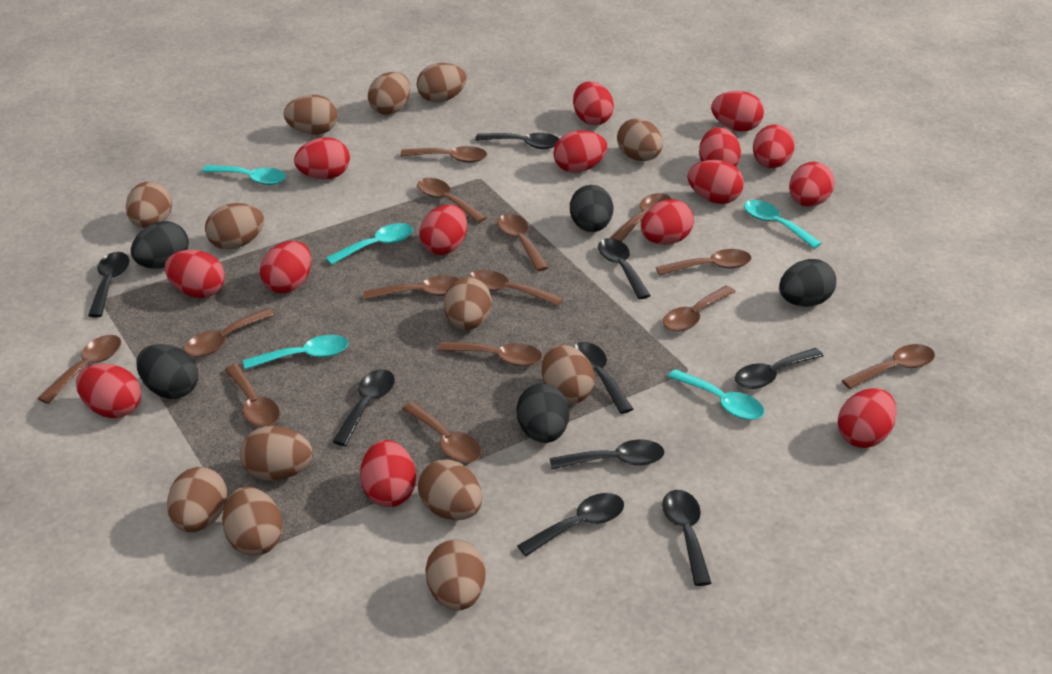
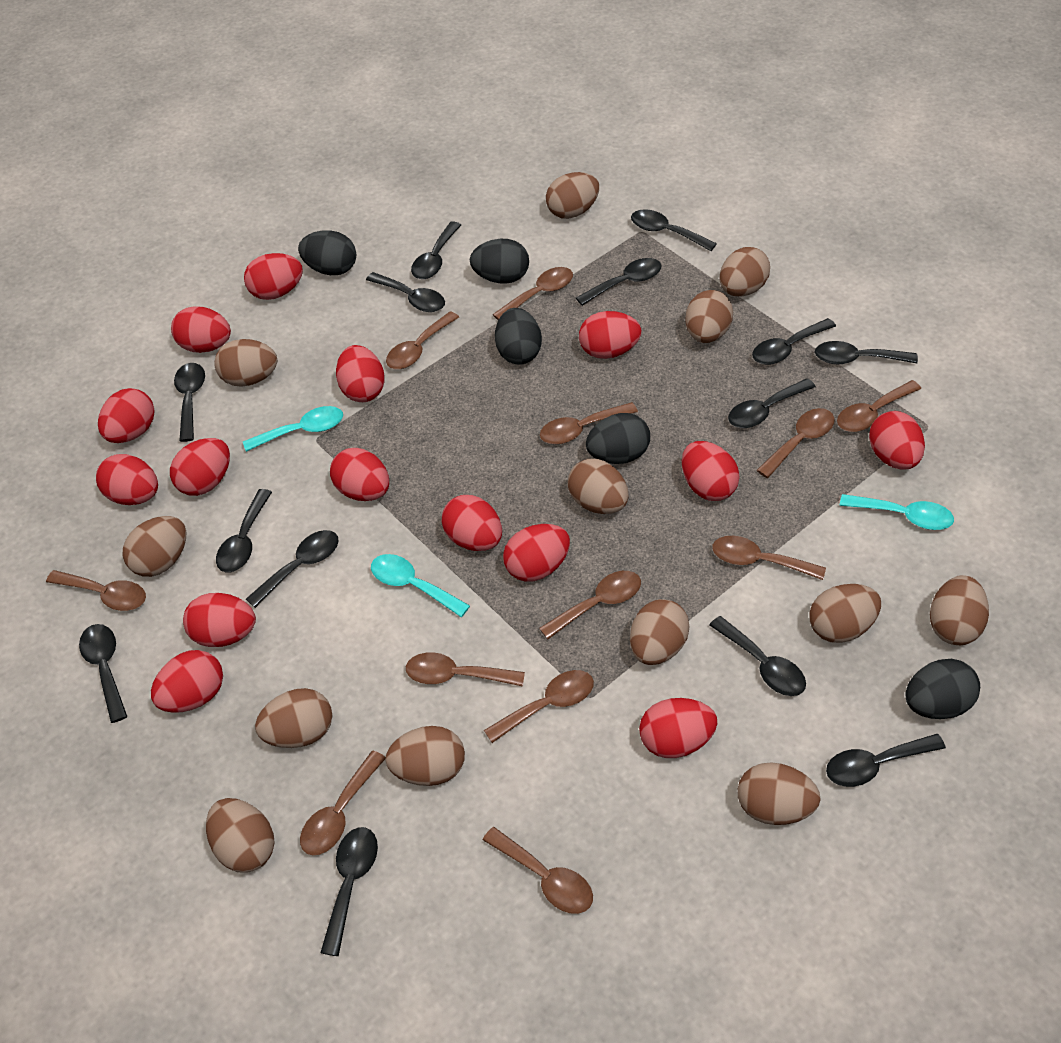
black spoon: [88,252,130,318] [332,369,395,446] [475,133,559,149] [517,493,624,556] [549,440,664,469] [573,342,633,414] [598,238,651,299] [662,490,711,586] [735,348,824,389] = 9 -> [79,624,127,723] [174,363,205,442] [216,489,272,572] [246,530,339,608] [320,827,378,956] [366,272,445,312] [411,222,461,279] [576,258,661,306] [631,209,717,251] [710,616,806,696] [728,378,816,428] [752,318,836,365] [815,341,918,364] [826,734,946,787] = 14
brown spoon: [38,335,121,404] [184,308,275,357] [225,364,280,427] [364,276,459,300] [400,146,487,163] [402,402,481,463] [417,178,487,223] [438,341,542,366] [468,270,563,306] [497,214,549,271] [611,193,671,242] [656,249,752,275] [663,286,736,332] [842,344,935,389] = 14 -> [46,570,146,611] [300,751,386,855] [386,311,459,369] [406,652,525,687] [483,827,593,914] [484,670,594,743] [492,267,573,320] [539,571,641,639] [540,402,638,444] [712,536,826,580] [757,408,834,478] [837,380,921,432] = 12
turquoise spoon: [202,165,286,185] [243,335,348,370] [326,223,413,265] [668,369,764,420] [744,200,822,249] = 5 -> [243,406,343,452] [371,554,470,617] [840,494,954,530] = 3

